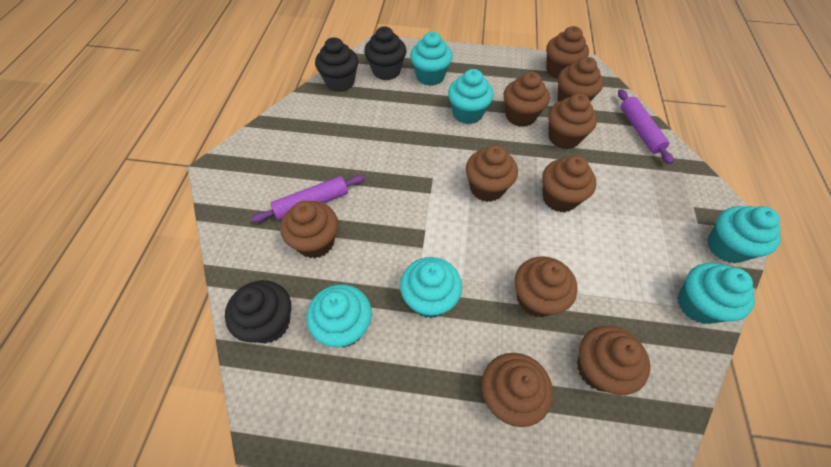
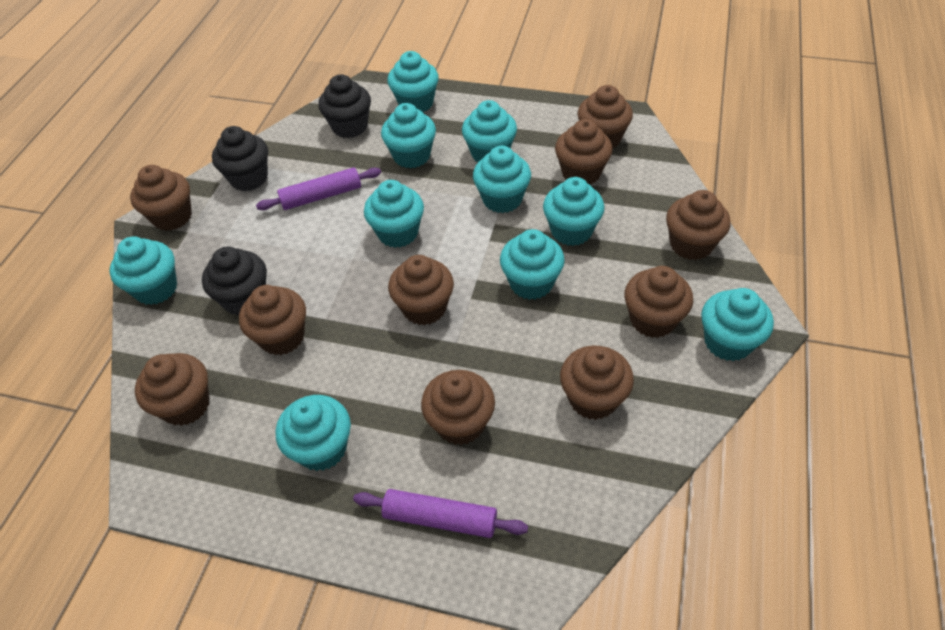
turquoise cupcake: [307,284,372,348] [400,257,462,318] [410,32,453,86] [448,69,494,124] [678,263,755,324] [707,206,781,263] = 6 -> [110,236,177,305] [276,395,351,471] [364,180,424,248] [381,103,436,168] [387,51,439,113] [462,100,517,162] [473,146,531,213] [500,229,565,300] [543,177,605,246] [701,288,774,361] = 10

